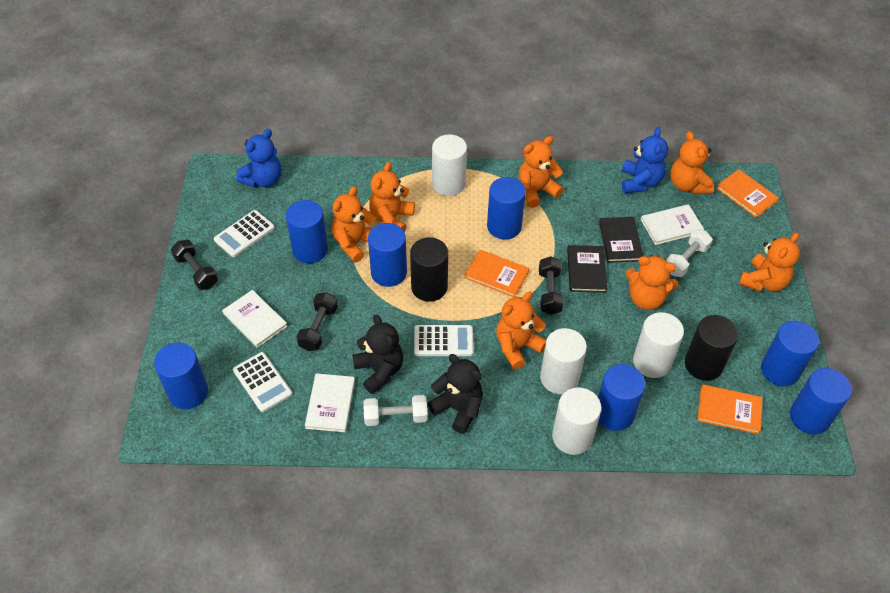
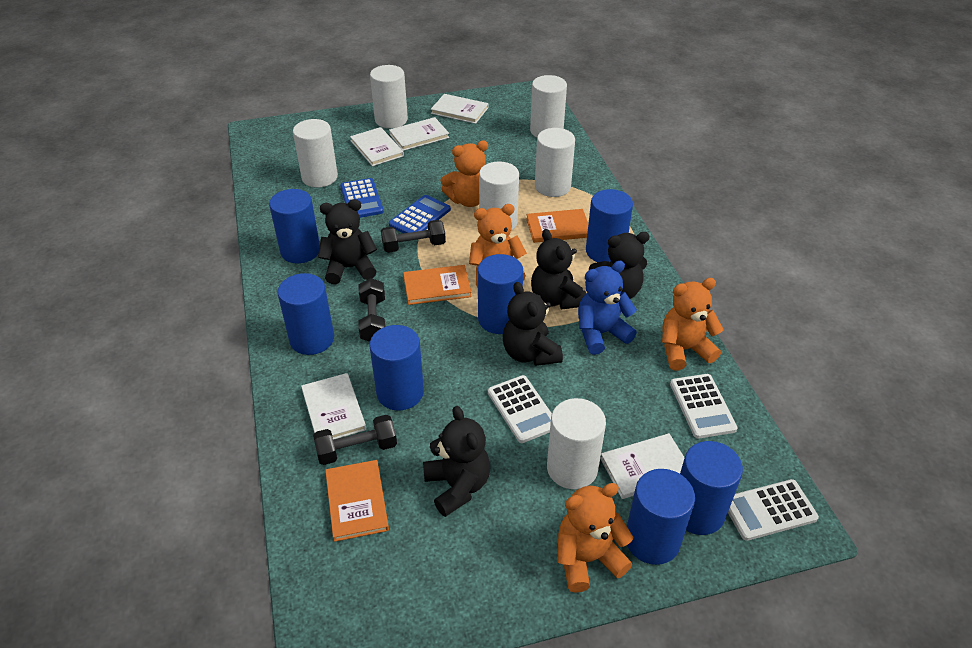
black book: [567,245,607,293] [599,217,643,263] = 2 -> none = 0
black cylinder: [410,237,448,302] [685,315,738,381] = 2 -> none = 0
black teddy bear: [352,314,403,394] [427,354,483,434] = 2 -> [318,199,377,284] [423,406,490,517] [503,282,563,366] [531,229,586,309] [589,232,650,299] = 5
blue calculator: none = 0 -> [340,178,384,218] [389,195,451,233] = 2
blue teddy bear: [236,129,281,188] [622,127,668,193] = 2 -> [578,261,637,355] = 1
orange teddy bear: [332,186,376,262] [369,162,415,232] [496,292,546,369] [519,136,564,208] [625,255,678,310] [670,131,714,194] [739,232,800,292] = 7 -> [441,140,488,207] [469,204,527,288] [558,483,633,593] [662,278,724,370] = 4
white book: [222,290,288,348] [305,373,355,432] [641,204,704,245] = 3 -> [301,373,366,440] [350,127,404,166] [389,117,449,151] [431,94,488,124] [600,433,685,499] = 5
white cylinder: [432,135,467,196] [540,328,587,394] [552,388,602,455] [633,312,684,378] = 4 -> [293,119,338,188] [370,65,408,128] [479,161,519,230] [530,75,567,137] [535,128,575,197] [547,398,606,489] = 6
white dumbbell: [363,395,428,426] [666,229,713,277] = 2 -> none = 0

